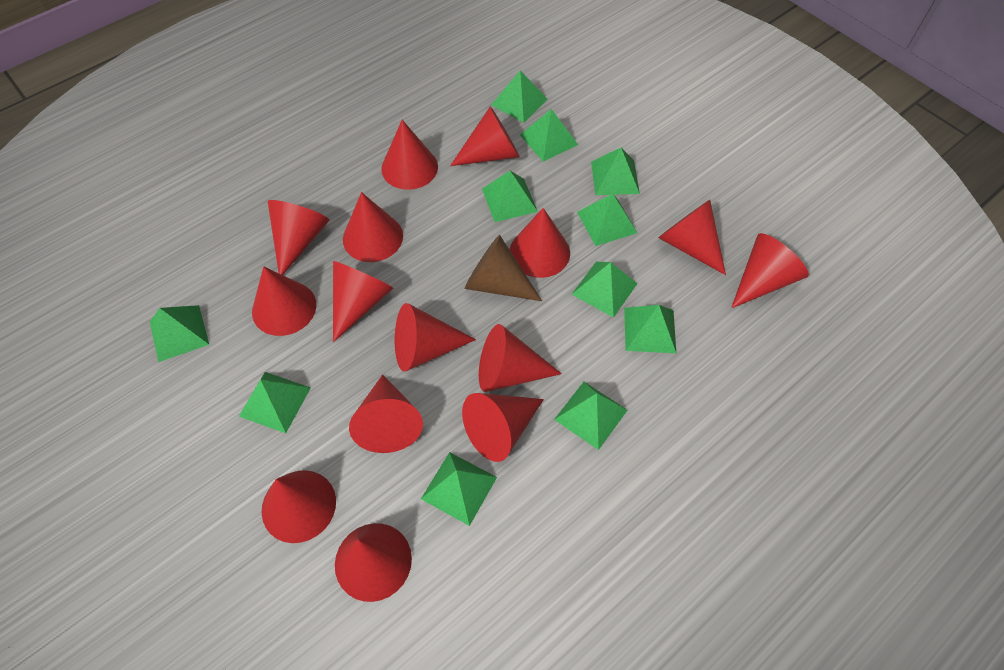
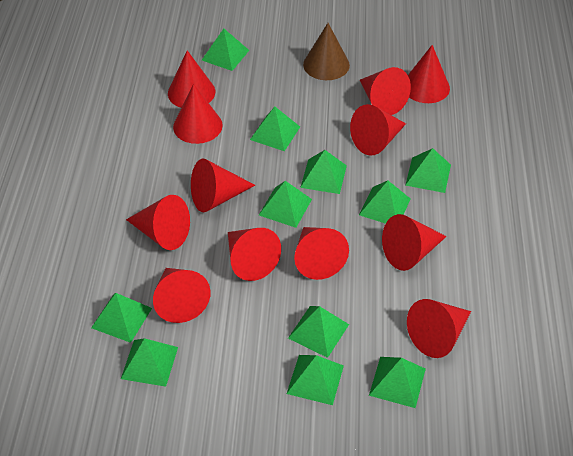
red cone: [252,266,316,336] [261,470,336,543] [268,200,329,275] [333,261,394,342] [335,523,412,602] [343,192,403,262] [349,374,423,453] [381,120,438,190] [395,303,476,371] [450,106,520,166] [462,393,544,462] [479,324,562,392] [510,208,570,278] [658,200,726,275] [731,233,809,308] = 15 -> [126,195,190,250] [153,268,211,323] [168,50,215,108] [173,84,223,144] [191,159,255,212] [228,228,281,281] [294,227,349,280] [350,104,406,156] [360,67,411,115] [382,214,447,271] [407,299,471,358] [408,45,450,103] = 12

